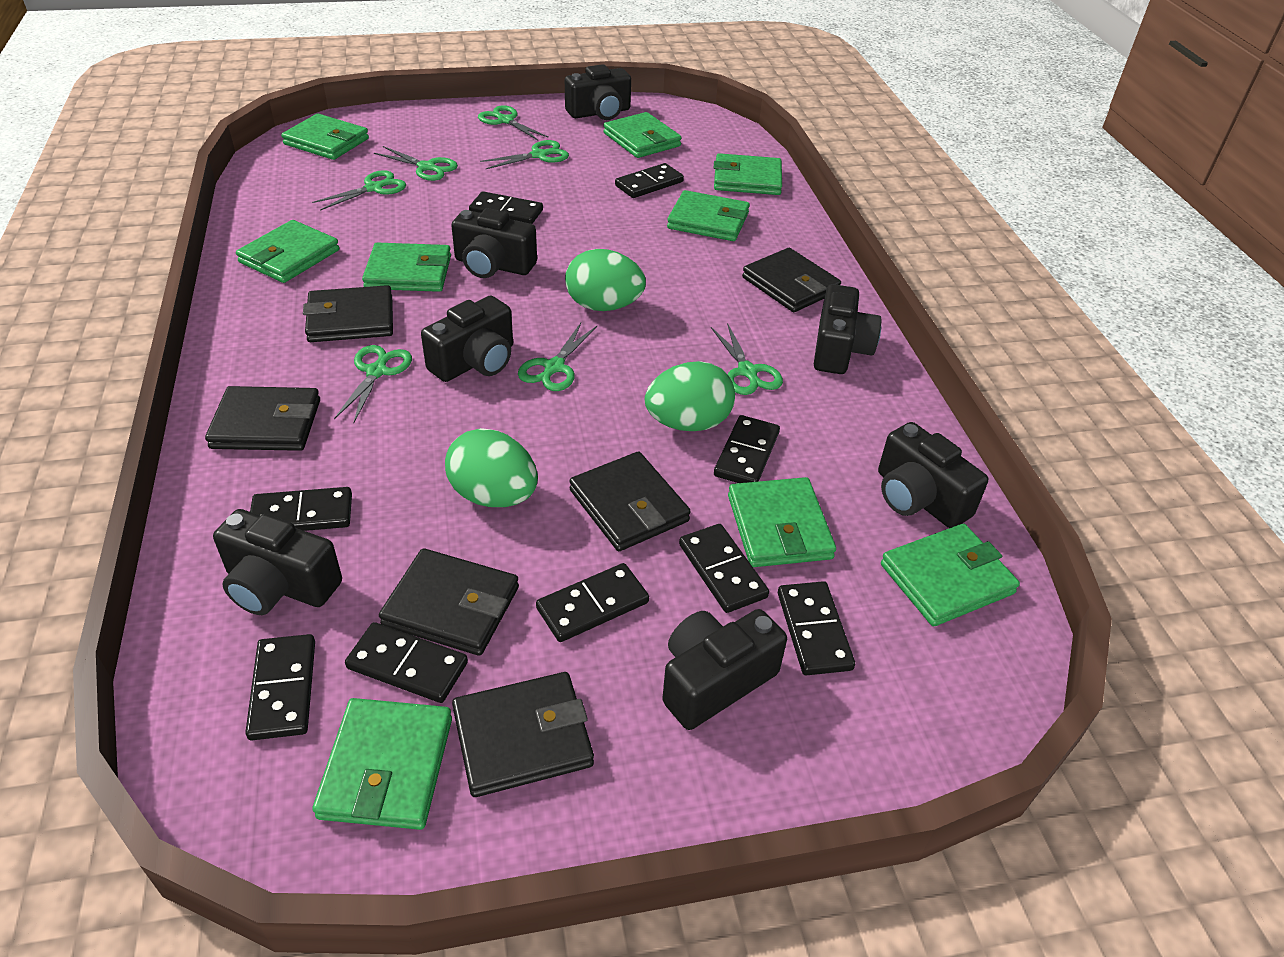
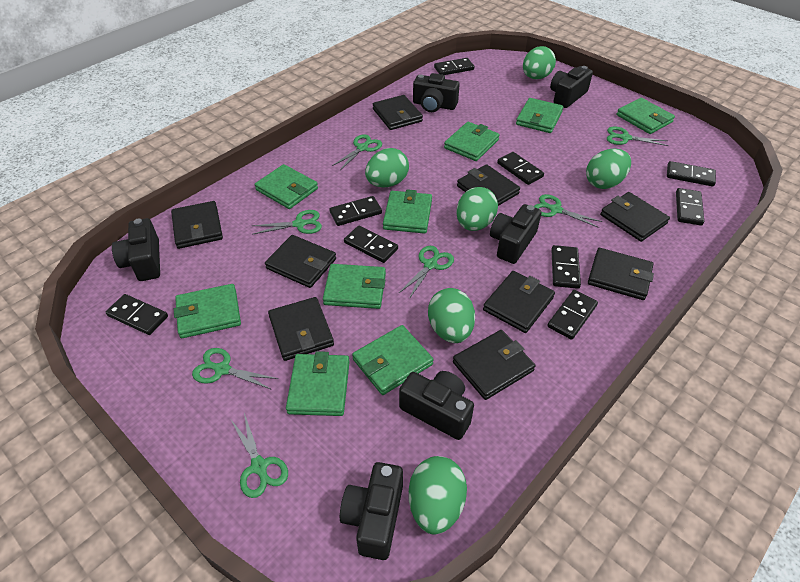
black camera: [213,509,342,615] [421,296,513,382] [451,208,537,278] [565,64,631,120] [662,609,787,730] [814,284,882,374] [878,422,988,528] = 7 -> [112,218,160,281] [340,462,403,560] [399,371,474,440] [413,73,460,112] [490,204,542,264] [550,66,593,108] = 6
black wallet: [205,386,320,451] [303,285,393,342] [379,548,519,656] [452,672,594,797] [569,451,691,551] [742,248,841,312] = 6 -> [171,201,223,249] [265,235,336,288] [268,297,334,361] [373,95,423,130] [453,330,536,400] [457,164,520,206] [483,271,555,333] [588,248,654,300] [600,192,670,242] = 9
green egg: [445,428,538,507] [565,249,646,311] [645,361,735,431] = 3 -> [365,148,409,187] [409,456,467,535] [428,288,475,343] [457,187,498,231] [523,46,556,79] [586,148,631,189] = 6

